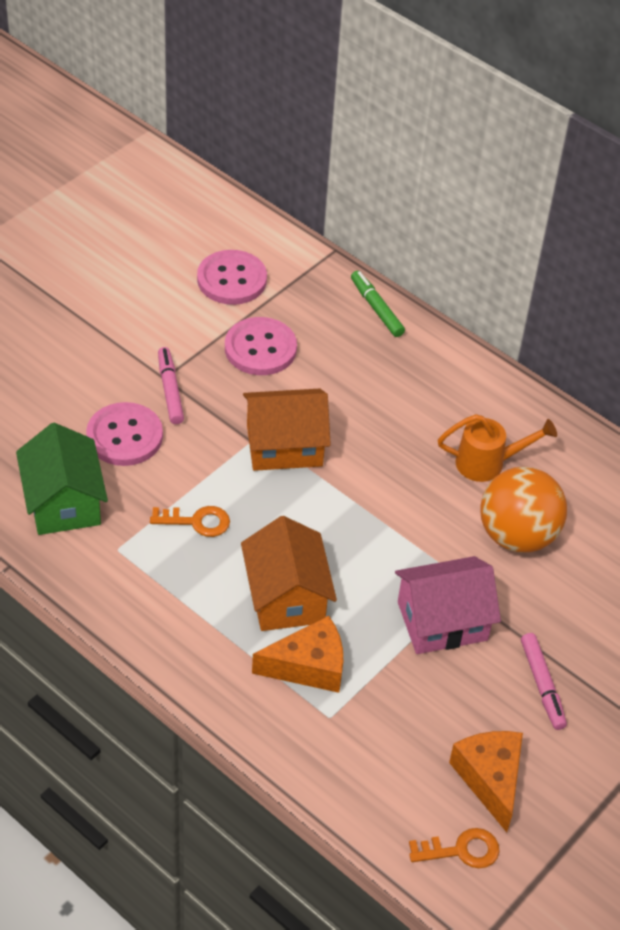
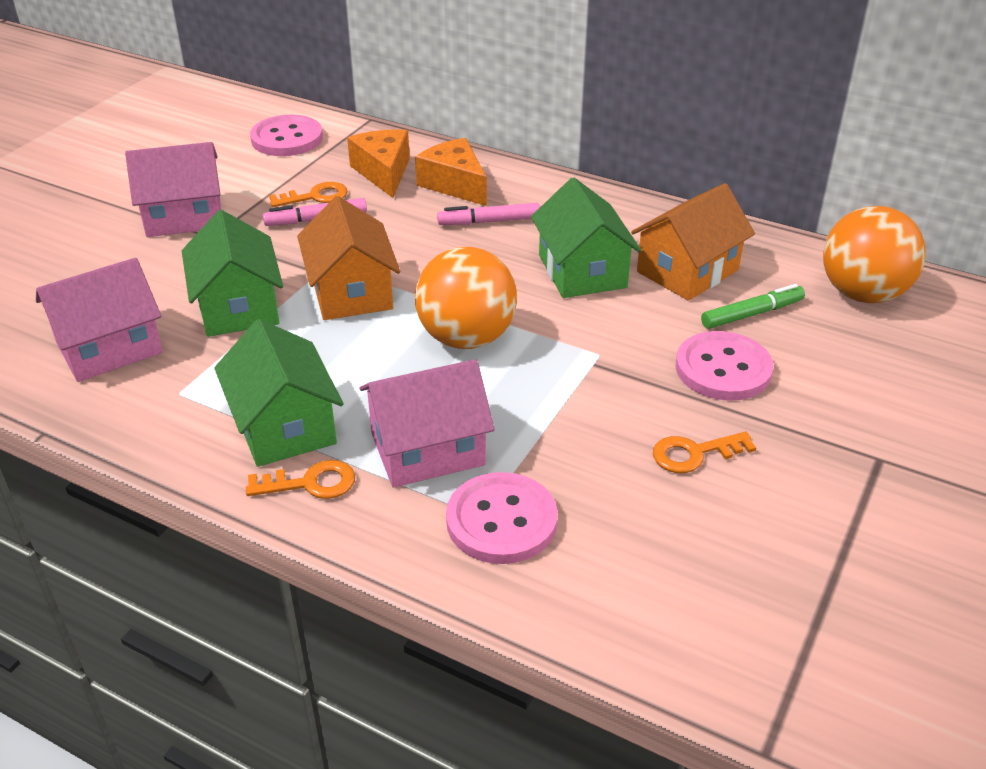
green house: [16,423,108,535] = 1 -> [182,210,283,337] [214,319,343,467] [531,177,642,298] = 3
orange ball: [480,467,567,553] = 1 -> [415,247,517,349] [823,206,926,303] = 2
orange key: [150,506,230,537] [409,828,500,868] = 2 -> [246,460,355,499] [269,182,348,207] [653,432,756,473] = 3
orange watering can: [438,414,557,482] = 1 -> none = 0
pink house: [395,556,501,654] = 1 -> [36,258,163,382] [125,142,221,237] [360,359,495,488] = 3

